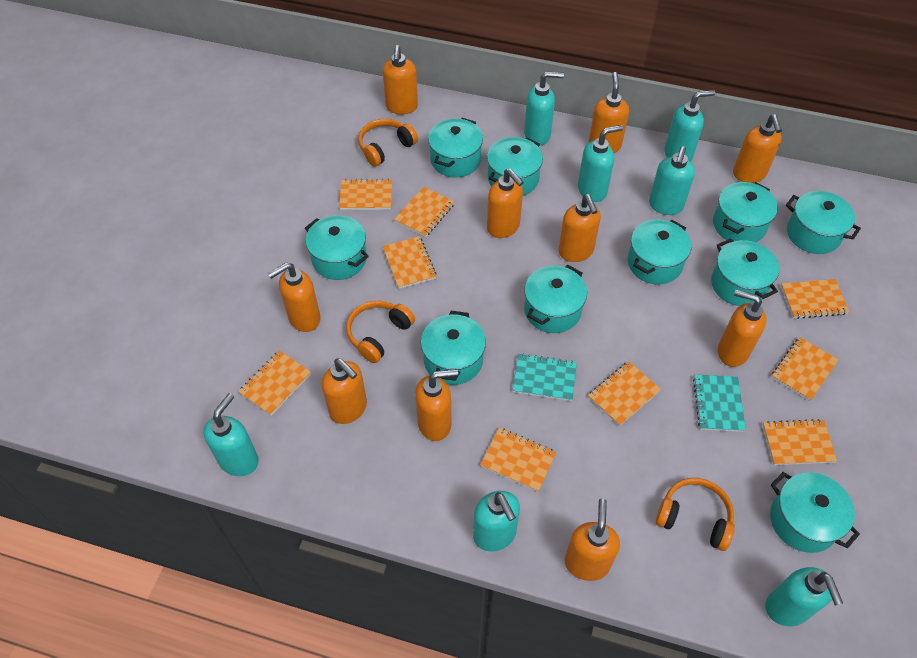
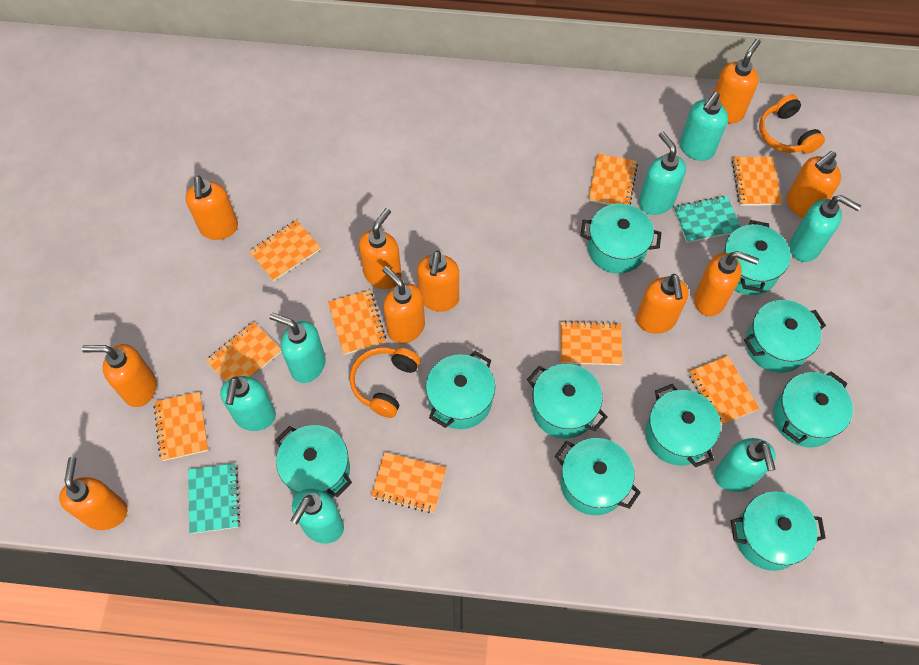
orange headphones: [346,301,415,363] [358,119,418,167] [656,478,735,551] = 3 -> [350,347,420,418] [759,94,825,154] = 2

